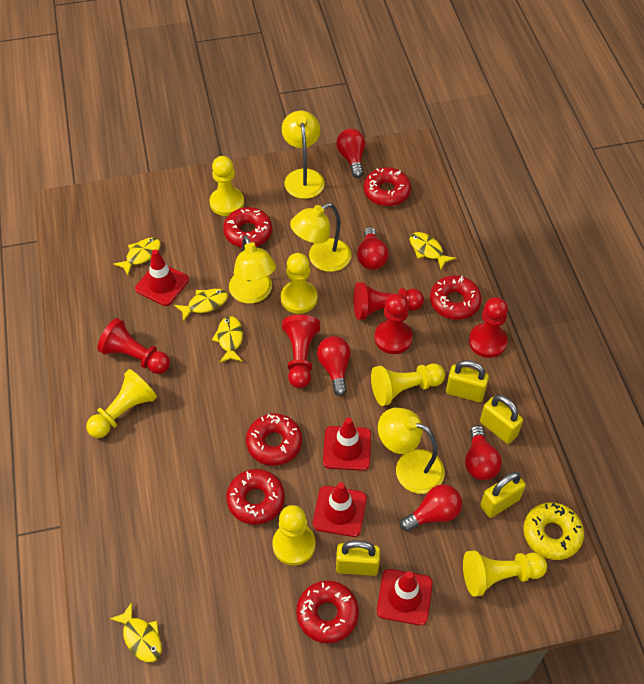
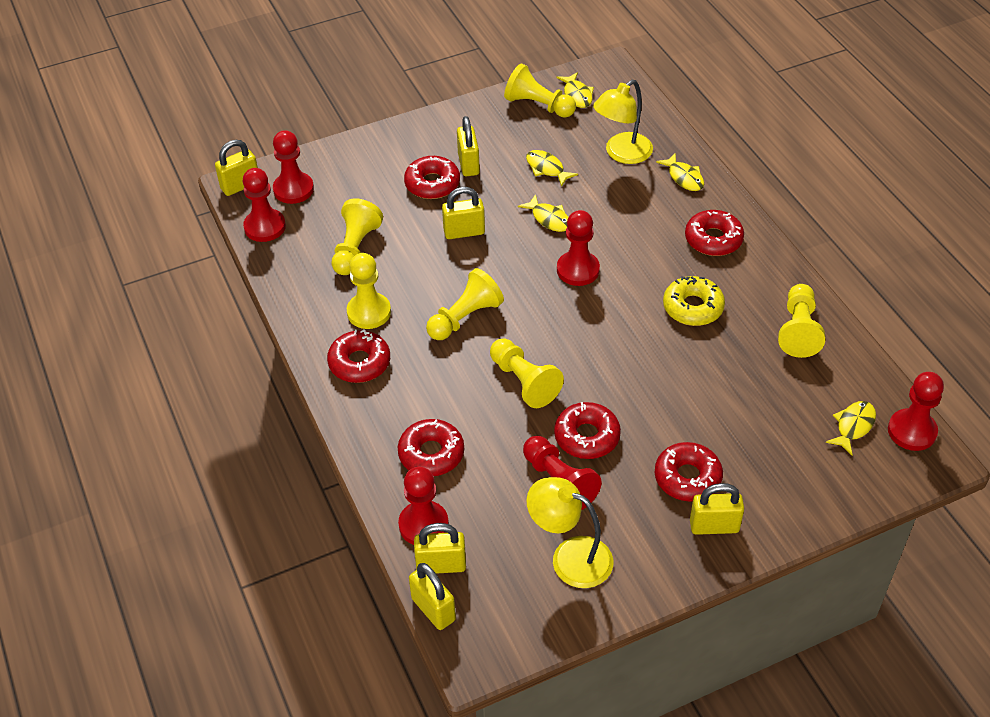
red light bulb: [317,336,351,396] [336,129,365,178] [357,227,389,270] [400,484,462,532] [465,425,502,480] = 5 -> none = 0
red pawn: [97,318,170,374] [282,315,320,388] [353,282,424,320] [374,293,413,354] [469,297,508,358] = 5 -> [243,168,286,242] [273,130,314,204] [398,467,449,545] [523,436,602,510] [557,210,600,286] [888,372,944,451] = 6
red traffic cone: [135,249,189,306] [313,482,367,537] [323,417,371,471] [377,569,433,626] = 4 -> none = 0
yellow lamp: [229,235,276,304] [282,111,325,199] [290,203,351,272] [378,408,445,494] = 4 -> [527,477,613,588] [593,80,653,164] = 2
yellow padlock: [336,540,380,576] [446,360,489,402] [480,395,523,444] [480,472,526,518] = 4 -> [215,140,258,196] [409,563,456,630] [414,523,466,574] [442,187,485,239] [457,116,480,176] [690,483,744,535] = 6

